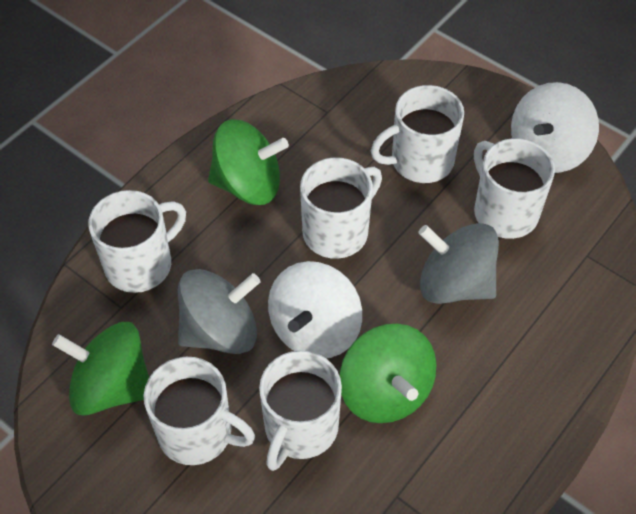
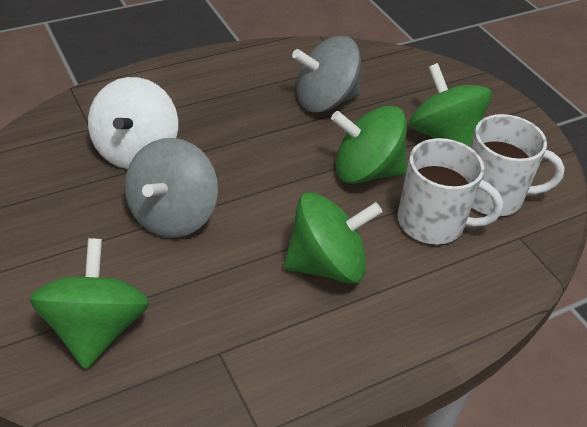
green spinning top: [52,322,149,416] [208,119,289,205] [340,324,436,423] = 3 -> [29,238,149,369] [284,192,383,284] [331,106,407,184] [409,63,492,147] = 4
white mug: [88,190,186,293] [144,357,255,465] [259,350,342,471] [300,157,382,259] [371,85,464,183] [474,138,555,239] = 6 -> [397,138,503,245] [470,114,565,216] = 2
white spinning top: [268,261,362,358] [511,82,599,173] = 2 -> [88,77,178,169] = 1

